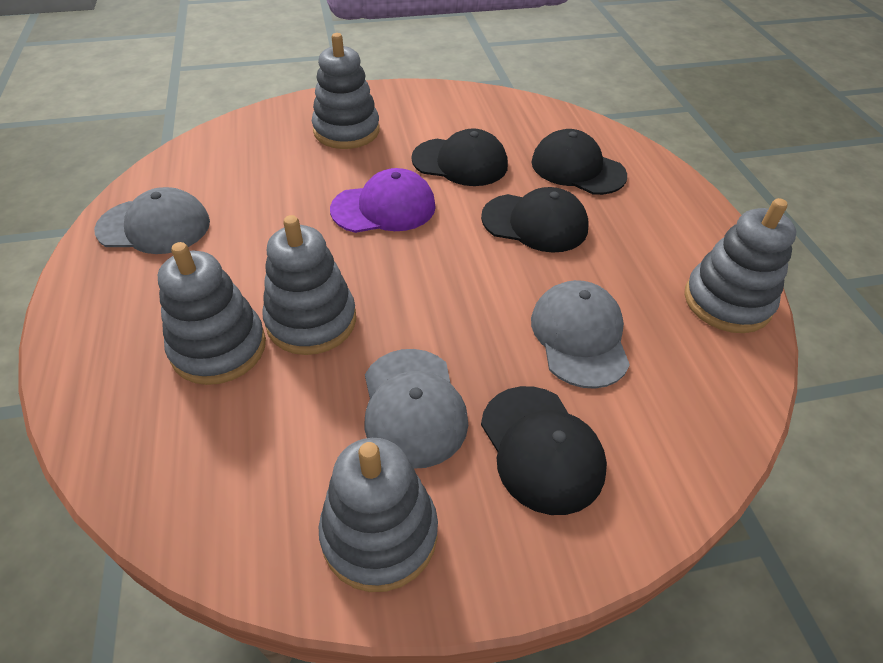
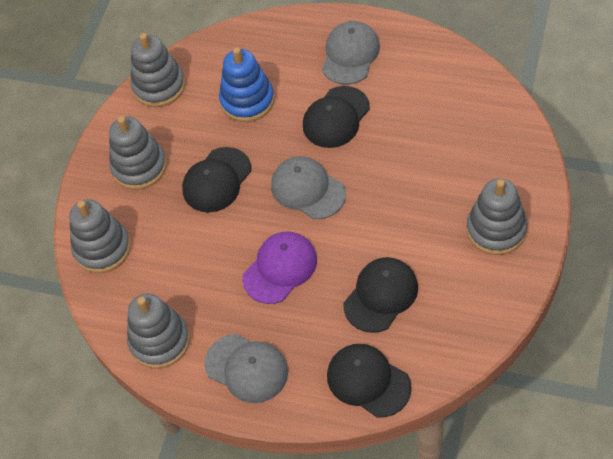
blue stacking toy: none = 0 -> [219,47,275,122] = 1

